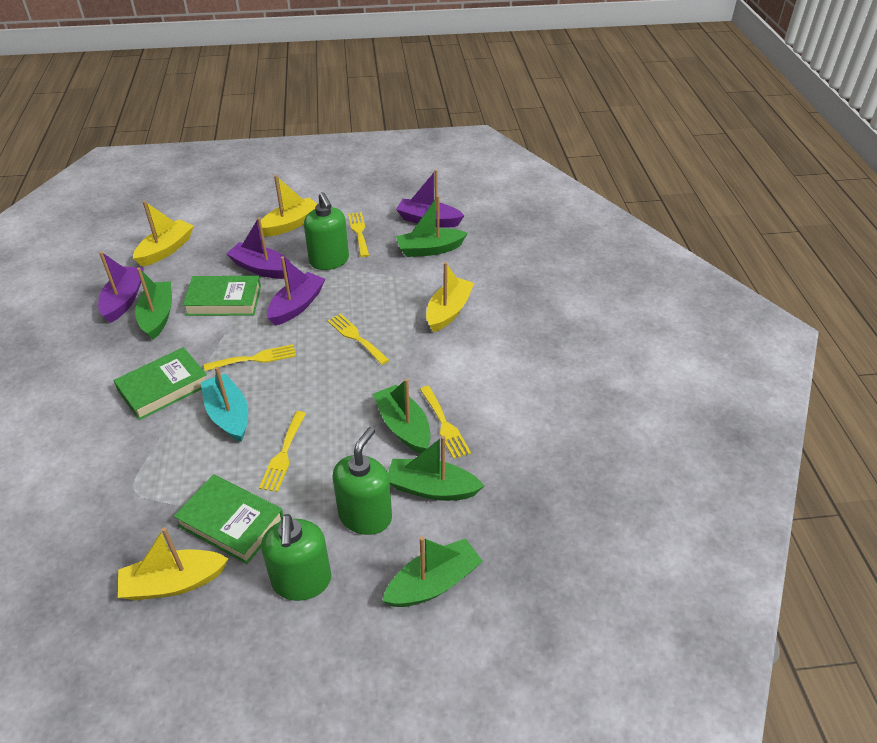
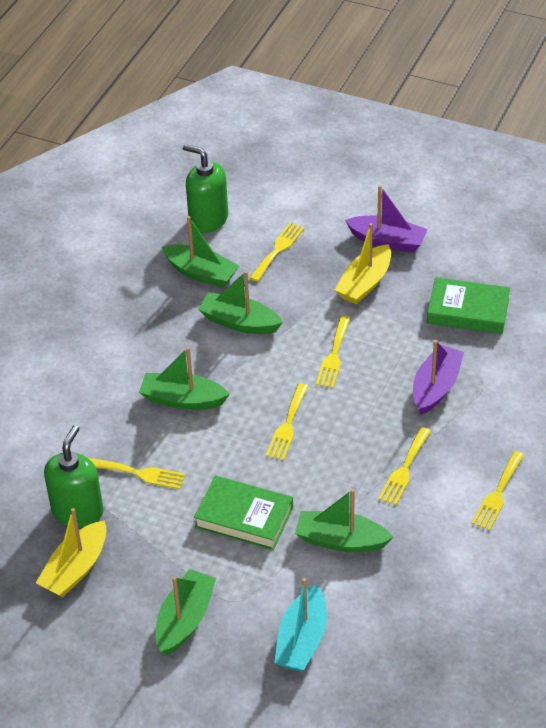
green book: [114,347,207,420] [174,474,284,564] [183,276,261,316] = 3 -> [194,475,293,550] [427,277,510,334] = 2
green soap dispenser: [261,514,331,601] [304,192,349,270] [332,427,392,535] = 3 -> [44,425,103,527] [183,144,228,233] = 2
purple boat: [98,251,144,323] [226,217,291,279] [267,256,325,326] [396,170,465,227] = 4 -> [345,185,428,253] [413,340,464,415] = 2
yellow boat: [118,527,229,600] [133,201,194,266] [261,175,317,237] [426,262,474,332] = 4 -> [36,508,107,597] [335,223,391,304] = 2
yellow fork: [204,344,296,371] [259,411,306,492] [327,314,389,365] [348,212,369,257] [420,386,471,459] = 5 -> [88,458,185,489] [249,222,305,282] [266,383,308,460] [316,316,351,388] [378,427,431,505] [472,451,524,531] = 6

